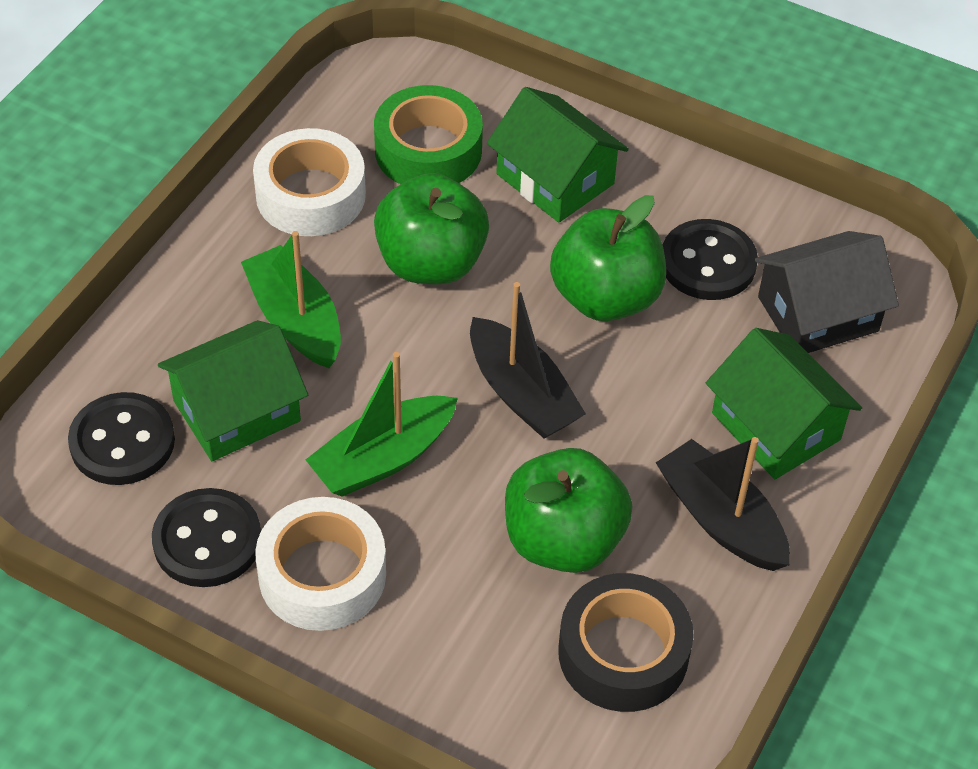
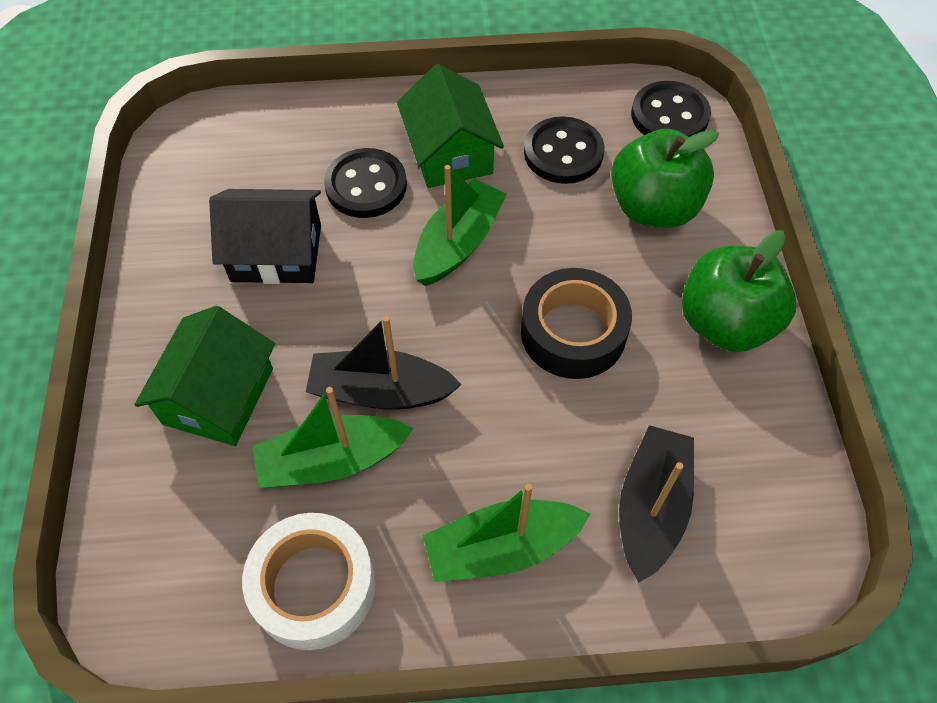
green apple: [374,173,489,284] [505,448,632,573] [550,195,666,321] = 3 -> [611,129,719,228] [682,230,796,352] = 2
green boat: [241,231,341,368] [306,352,458,497] = 2 -> [252,387,413,488] [413,165,507,286] [423,484,590,582] = 3
green house: [158,320,308,461] [487,87,629,223] [706,328,862,479] = 3 -> [134,306,275,446] [397,64,504,188] = 2
green tape: [374,85,483,184] = 1 -> none = 0
white tape: [253,128,366,236] [255,497,386,631] = 2 -> [242,513,375,650] = 1

